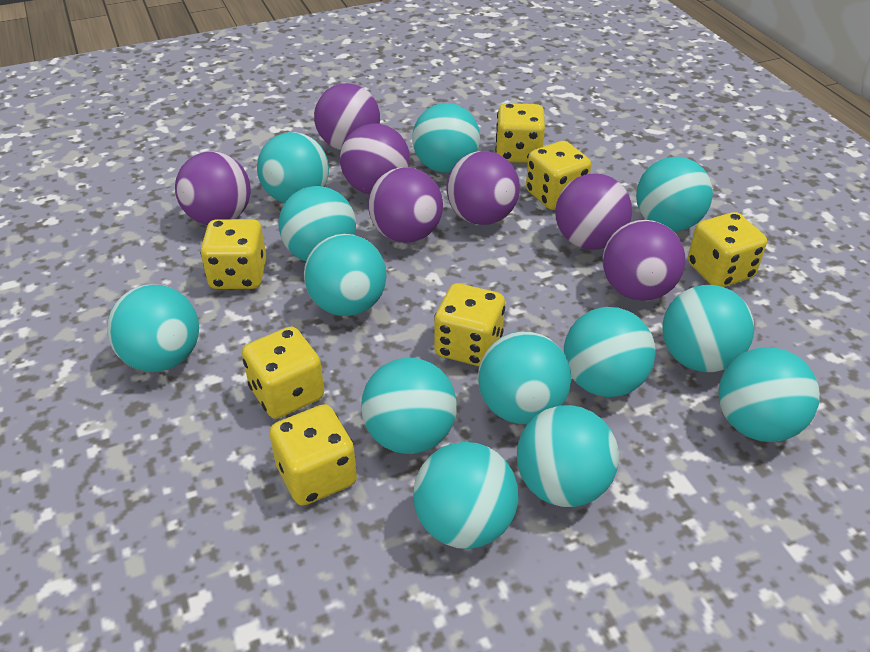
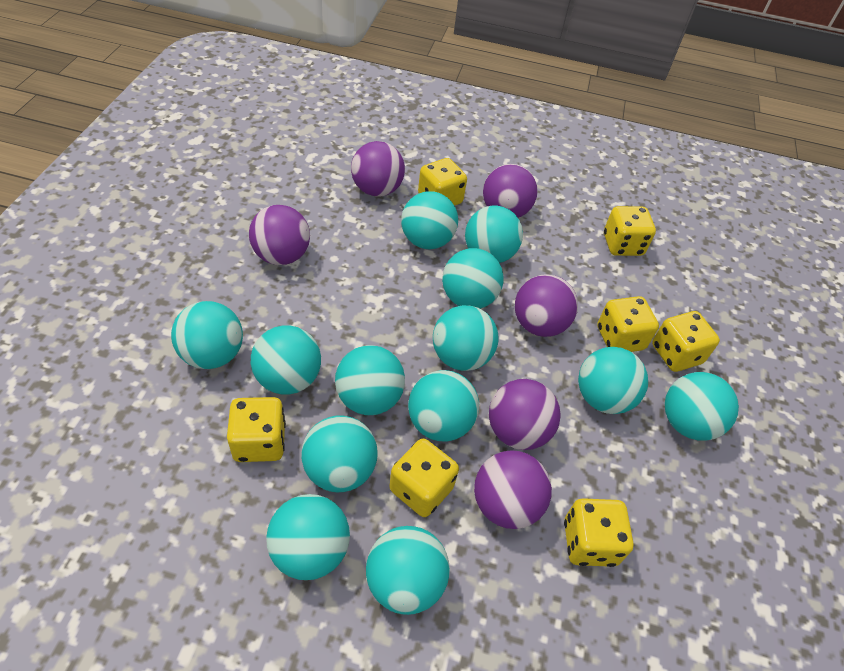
purple ball: [175,152,251,225] [314,83,380,150] [340,123,410,194] [368,167,443,243] [447,151,520,225] [555,173,632,250] [603,220,685,301] = 7 -> [249,205,310,265] [351,141,405,197] [474,450,552,529] [483,164,538,218] [489,379,561,450] [515,274,578,337] = 6

